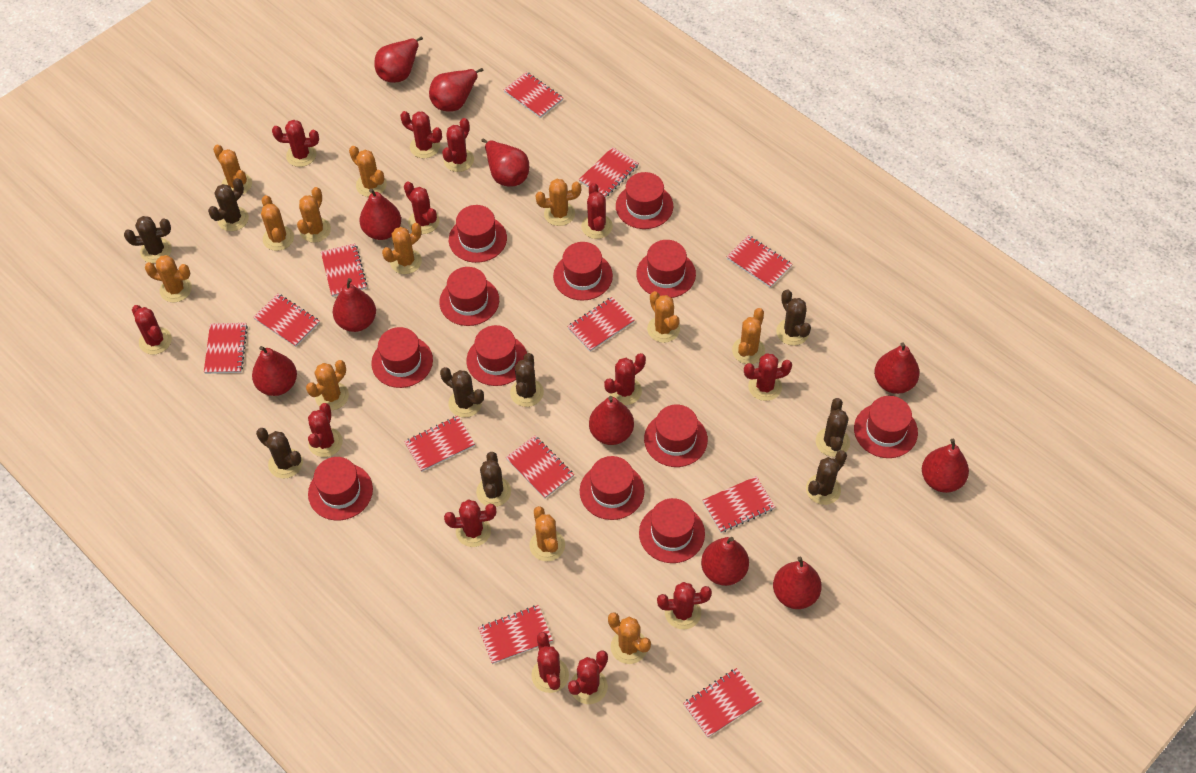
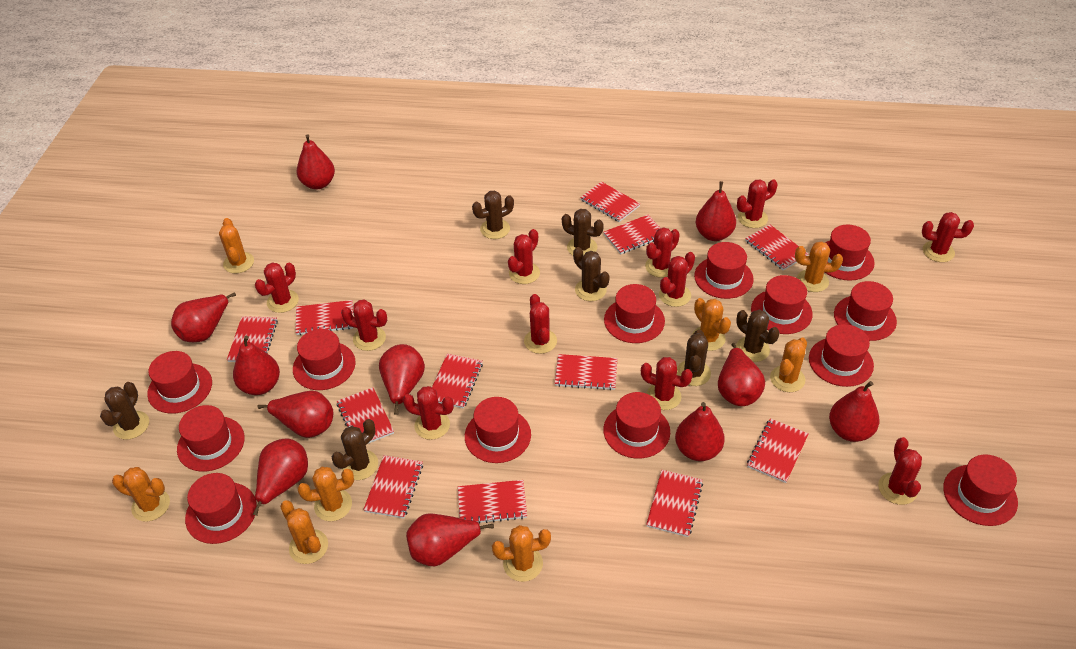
brown cactus: [124,216,172,263] [208,178,249,231] [256,428,303,478] [440,367,484,418] [476,452,511,507] [510,353,544,407] [776,290,811,346] [806,450,847,505] [816,398,850,457] = 9 -> [100,382,149,440] [332,419,378,480] [472,191,514,239] [562,209,604,256] [573,247,610,301] [677,330,711,386] [736,310,780,362] = 7
orange cactus: [145,255,192,302] [213,144,252,195] [261,195,294,251] [297,187,331,243] [306,360,349,410] [349,146,387,197] [382,223,422,274] [530,506,565,561] [535,179,581,226] [608,612,651,664] [647,291,680,343] [732,308,765,364] = 12 -> [112,467,170,522] [219,218,254,273] [280,500,328,564] [298,467,354,521] [492,525,551,582] [692,298,731,351] [770,337,807,392] [795,241,843,292] = 8
red cactus: [132,305,172,355] [272,120,319,167] [308,403,343,457] [400,111,442,158] [404,181,440,234] [442,118,474,172] [444,499,496,547] [531,632,569,693] [568,651,608,704] [581,183,613,239] [604,353,646,405] [657,582,712,629] [744,353,792,401] = 13 -> [255,262,299,313] [341,299,387,351] [403,386,454,440] [508,229,540,284] [524,294,557,354] [641,357,693,410] [645,227,680,278] [659,252,695,307] [737,179,778,228] [878,437,922,505] [922,212,974,262] = 11
red hat: [308,457,373,520] [371,327,433,388] [439,267,499,326] [449,205,507,263] [466,325,527,386] [553,242,613,301] [580,456,645,520] [616,172,673,229] [636,240,696,298] [639,498,705,563] [644,405,708,467] [854,396,918,458] = 12 -> [147,351,212,414] [177,405,245,472] [185,473,257,544] [293,329,356,390] [465,397,531,463] [603,392,670,458] [604,284,665,343] [694,242,754,299] [751,275,813,334] [809,324,874,387] [825,225,875,281] [834,281,897,341] [943,454,1018,526] = 13

